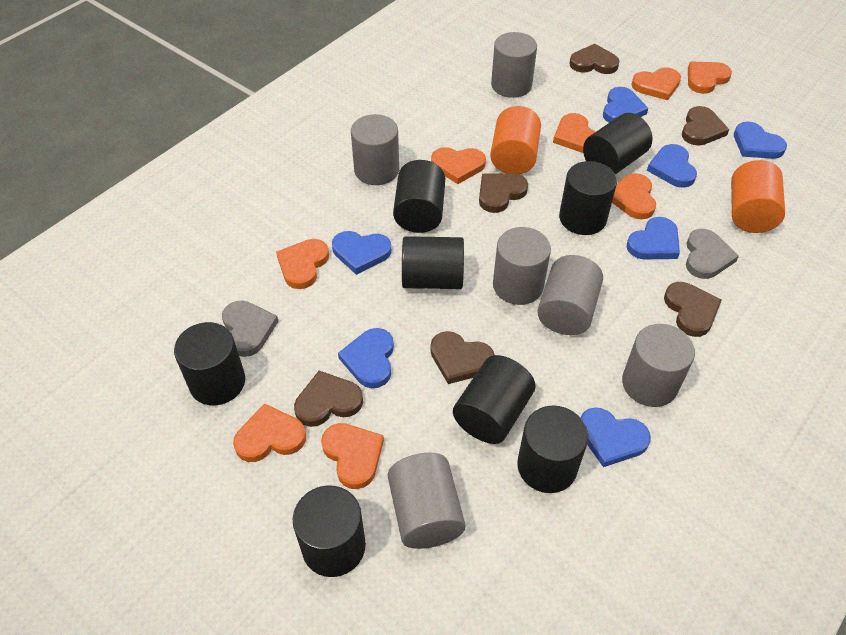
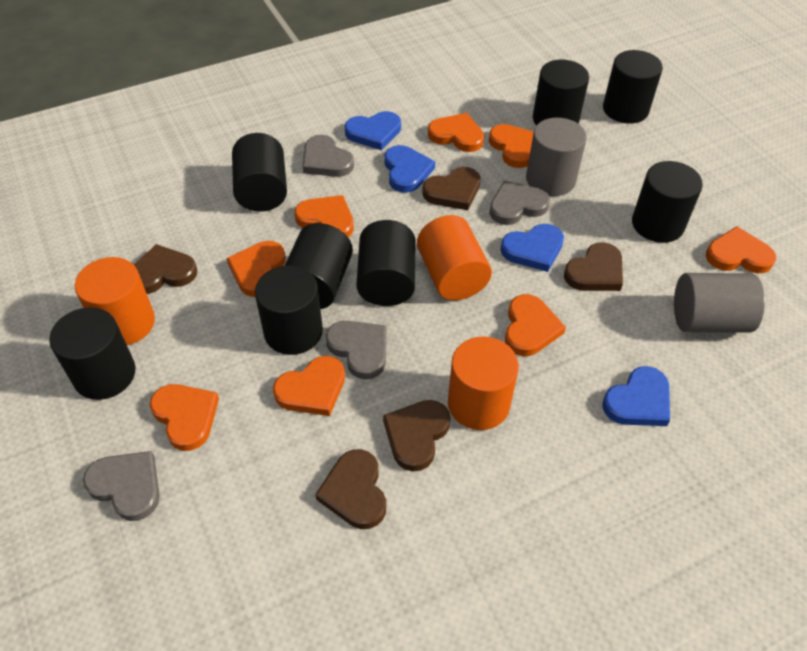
blue heart: [332,231,392,275] [338,328,394,388] [580,407,651,467] [603,87,648,123] [627,217,680,259] [647,144,697,188] [734,122,787,159] = 7 -> [345,111,401,150] [384,145,435,193] [500,224,564,272] [602,366,670,426] = 4
brown heart: [294,371,363,427] [430,331,494,384] [479,173,528,213] [569,44,620,74] [664,282,722,337] [682,106,729,146] = 6 -> [134,244,197,294] [315,449,386,529] [383,400,451,471] [422,167,481,210] [564,242,623,291] = 5
grey cylinder: [351,114,399,185] [388,453,465,549] [491,32,537,98] [493,227,551,305] [537,255,603,335] [622,324,695,407] = 6 -> [526,118,587,196] [674,273,765,333] = 2
grey heart: [222,301,279,357] [686,229,739,279] = 2 -> [83,451,160,521] [303,135,354,177] [326,321,386,379] [489,180,550,225] = 4
orange cylinder: [490,106,541,174] [731,160,785,233] = 2 -> [75,257,155,345] [417,215,492,300] [448,337,519,430] = 3

